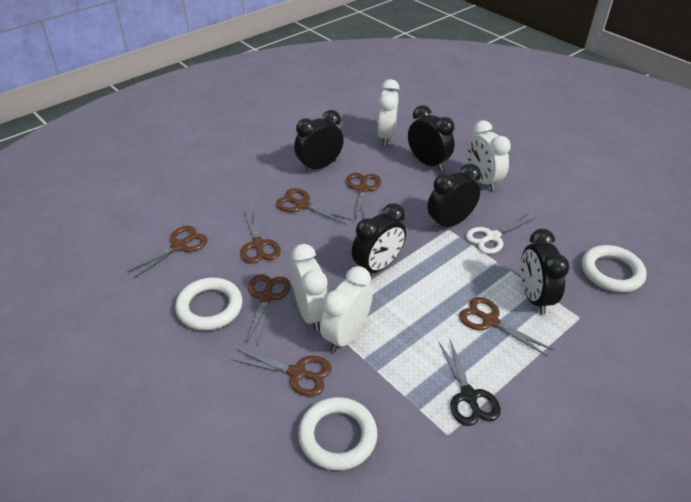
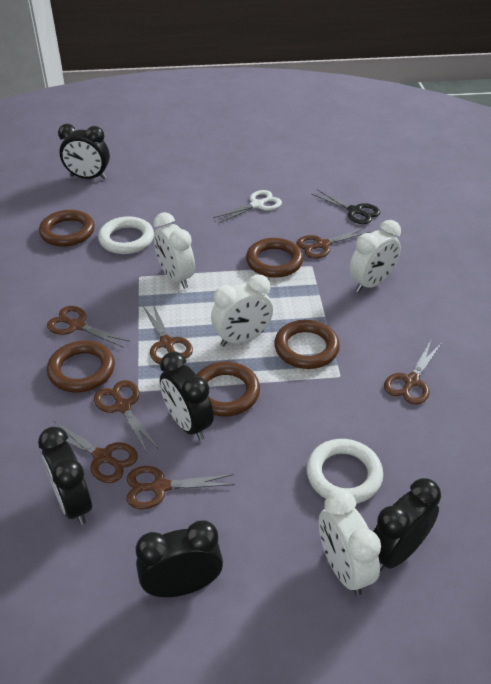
brown ring: none = 0 -> [39,210,95,247] [47,341,115,393] [196,362,260,416] [246,238,303,278] [274,320,340,369] = 5
white ring: [175,278,243,331] [298,397,377,471] [582,245,647,293] = 3 -> [98,216,154,254] [306,439,383,504] = 2

